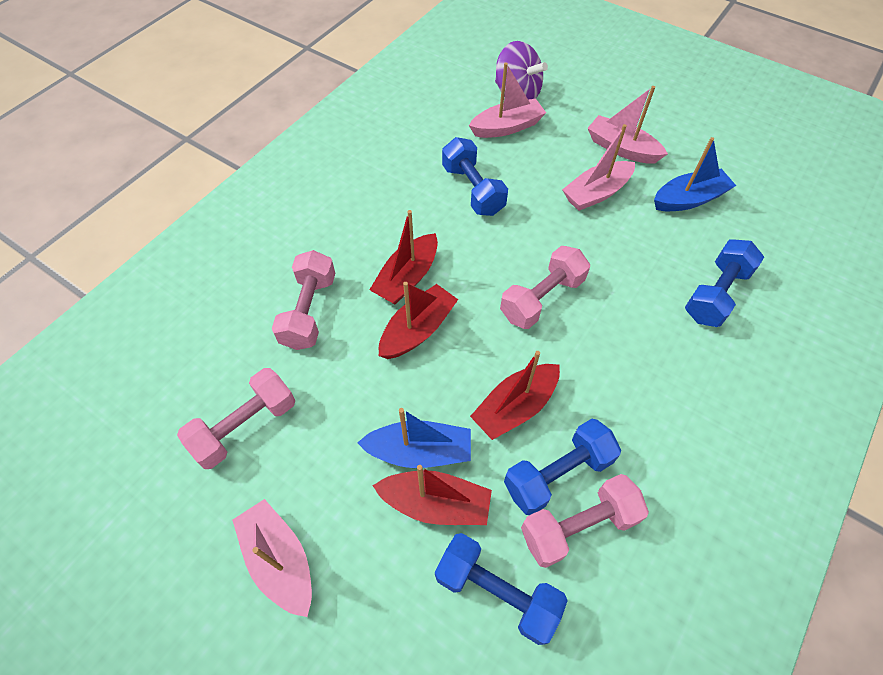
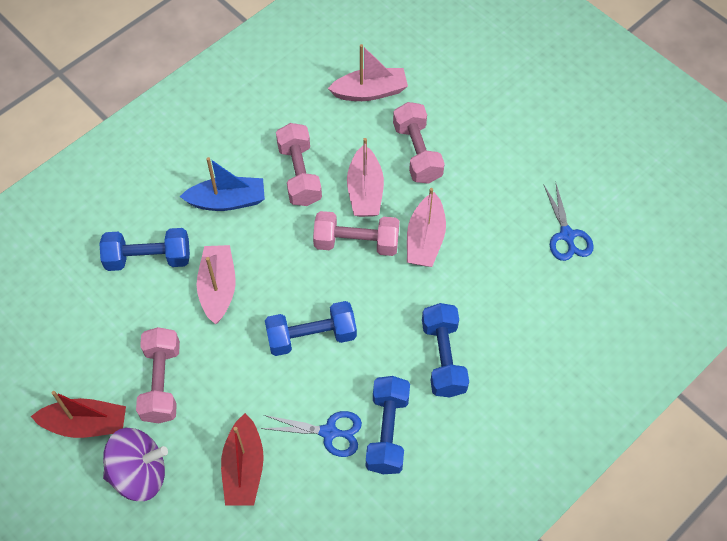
blue boat: [357,408,471,468] [654,137,736,211] = 2 -> [180,157,265,211] = 1
blue scissors: none = 0 -> [261,411,362,457] [544,184,594,261] = 2
red boat: [369,210,438,304] [373,465,492,525] [379,282,458,359] [470,351,560,440] = 4 -> [31,391,126,438] [221,413,264,506] = 2

